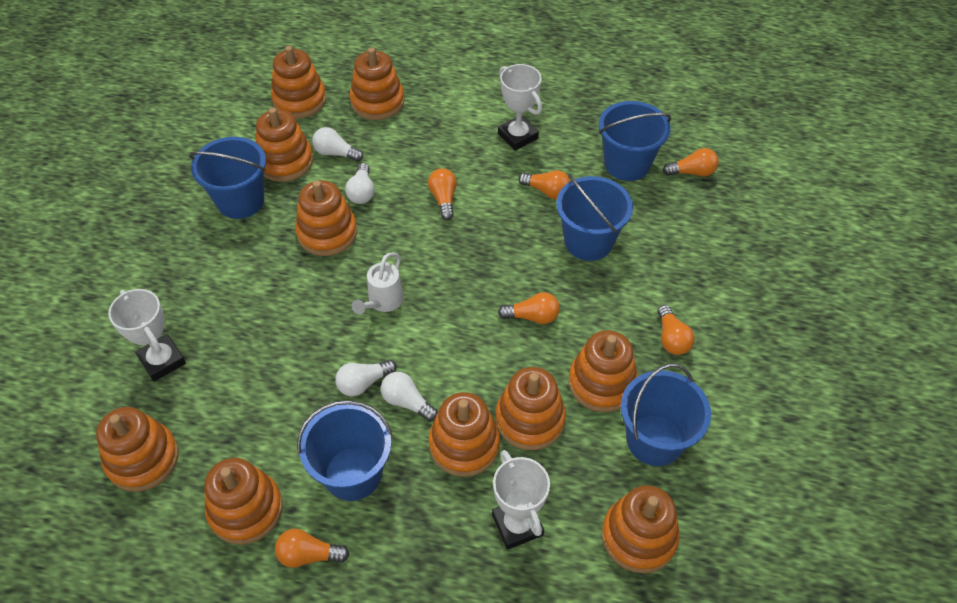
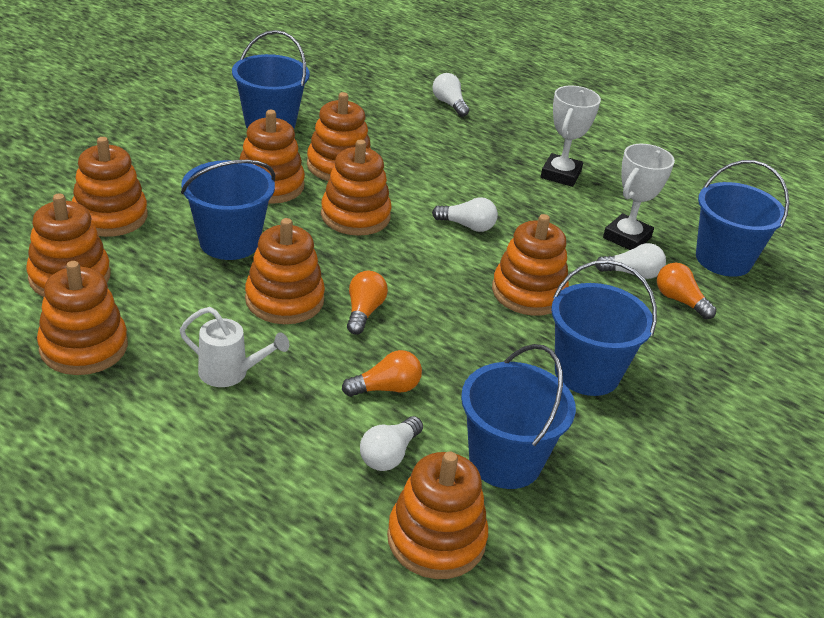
orange light bulb: [275,529,349,568] [428,168,457,220] [498,292,560,324] [518,170,571,199] [657,305,694,355] [663,148,719,177] = 6 -> [342,350,422,397] [347,271,388,334] [657,263,716,319] = 3
orange stacking toy: [96,407,179,492] [204,458,283,545] [255,108,314,182] [271,46,326,118] [295,180,357,256] [350,47,404,120] [429,392,500,477] [496,367,566,450] [568,330,638,412] [602,485,680,573] = 10 -> [26,194,111,297] [37,261,128,375] [72,137,148,237] [239,110,305,204] [245,218,325,324] [307,92,371,181] [321,140,392,236] [387,452,488,579] [492,214,569,316] = 9
white trophy: [108,289,186,381] [492,450,550,550] [498,64,542,151] = 3 -> [541,86,601,187] [603,144,675,250] = 2

